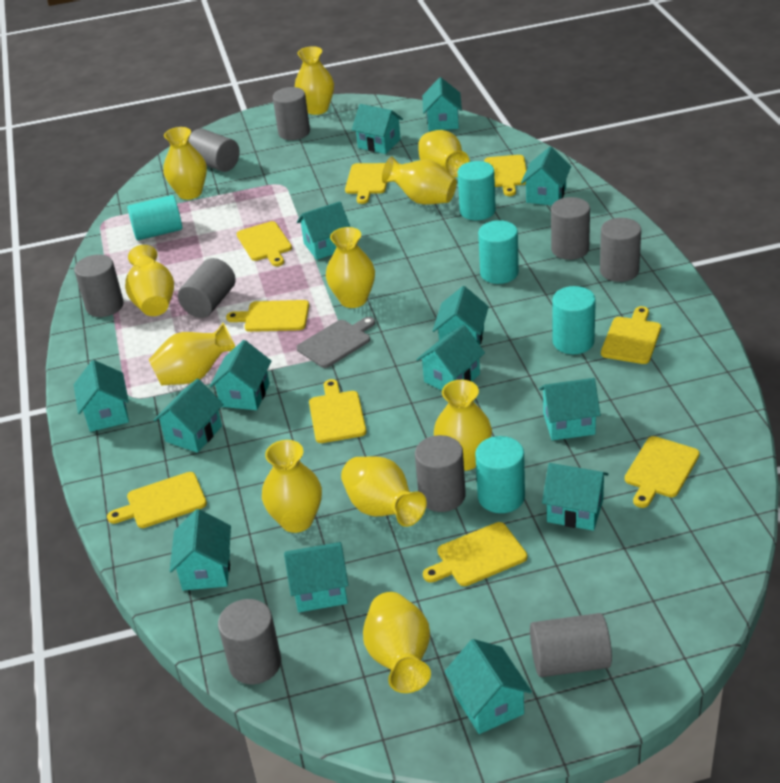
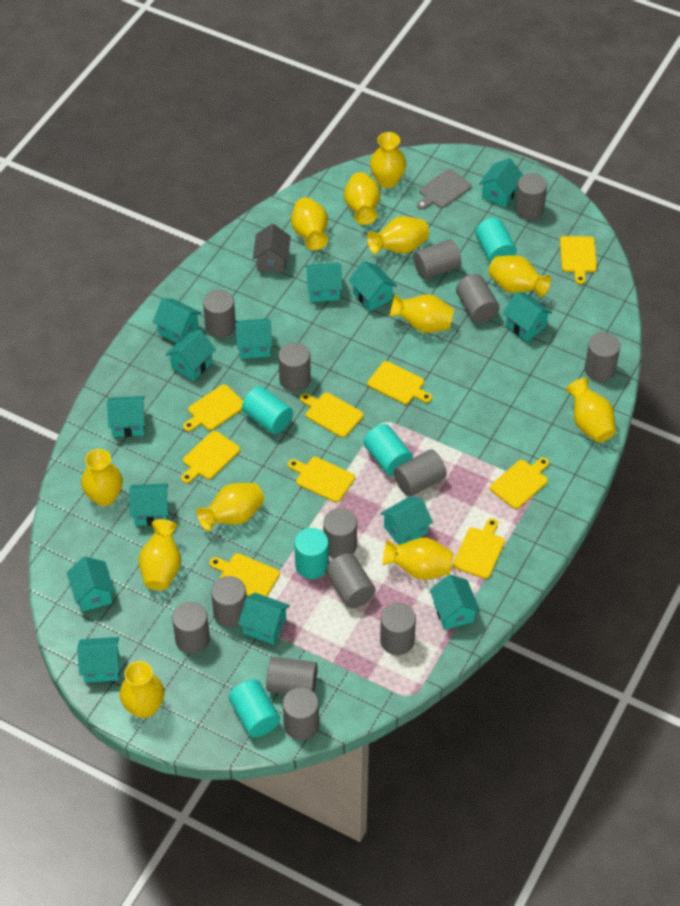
grey cylinder: [74,254,124,317] [178,258,236,318] [189,128,239,172] [218,599,281,685] [273,87,310,140] [415,435,466,512] [530,613,612,677] [551,197,590,260] [600,218,641,282] = 9 -> [172,602,210,654] [203,290,235,338] [211,576,246,628] [266,657,317,694] [278,342,311,392] [283,687,319,740] [323,508,357,558] [326,553,376,608] [380,603,416,655] [394,449,447,497] [413,239,461,280] [456,274,499,323] [515,173,547,220] [585,333,620,382] = 14
grey house: none = 0 -> [253,224,291,273] = 1
yellow vase: [125,245,174,316] [149,323,235,385] [163,127,207,200] [262,440,322,533] [295,46,334,115] [326,227,375,308] [341,456,427,527] [363,592,431,693] [382,156,457,205] [418,130,470,177] [434,380,492,471] = 11 -> [81,449,123,506] [120,661,164,718] [139,519,181,590] [196,483,264,531] [291,197,328,250] [344,172,380,225] [367,216,429,254] [370,132,406,188] [383,538,453,580] [390,294,454,333] [489,255,551,297] [566,378,616,443] = 12

